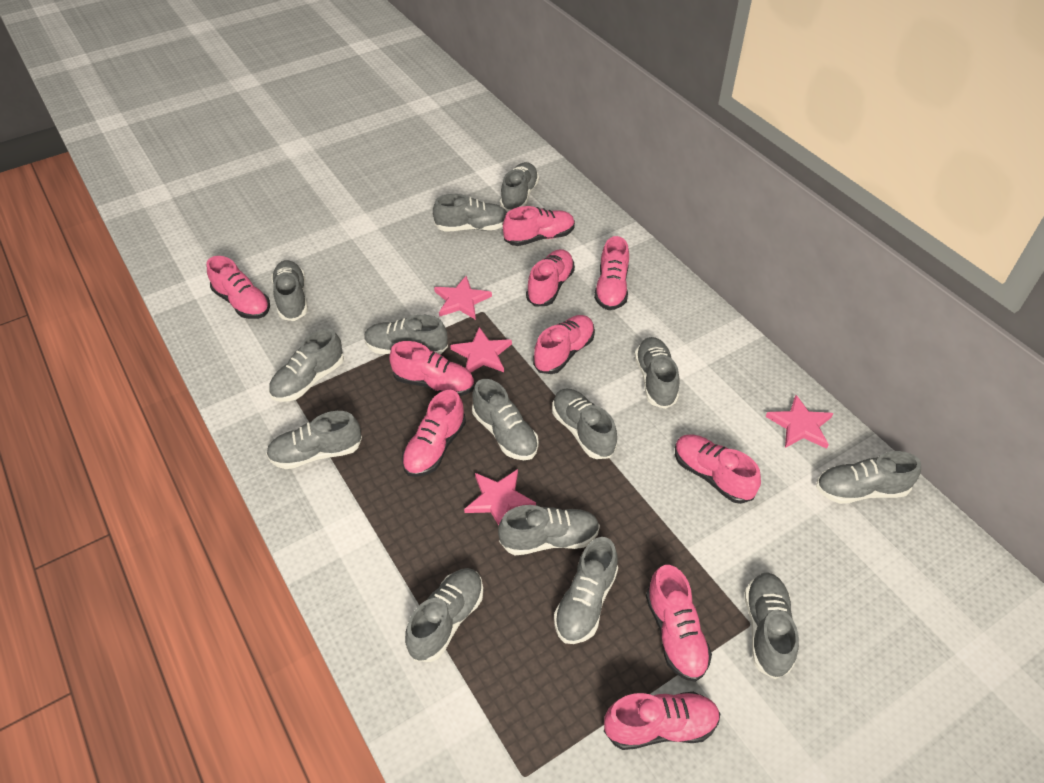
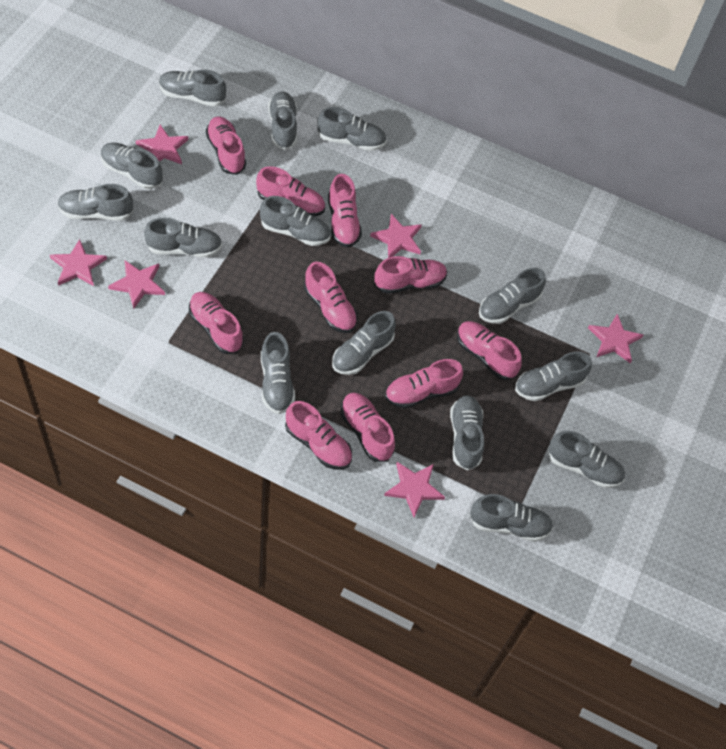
pink star: [434,276,492,320] [450,327,512,372] [464,469,536,525] [765,395,833,449] = 4 -> [50,239,107,286] [108,260,165,309] [136,125,188,164] [370,214,422,258] [384,462,445,517] [588,314,643,363] = 6

